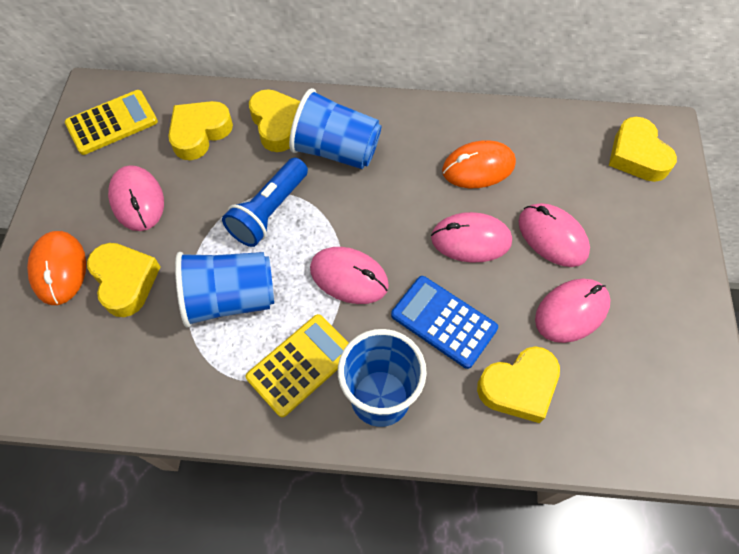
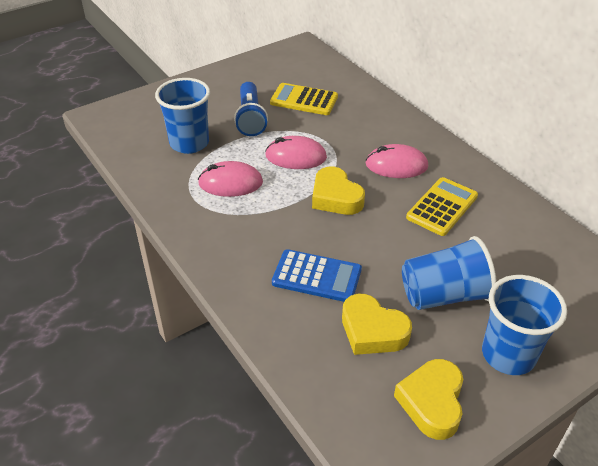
orange mouse: [27,231,86,305] [442,140,516,188] = 2 -> none = 0
pink mouse: [108,165,164,231] [310,247,389,304] [431,212,512,263] [518,203,590,267] [535,279,611,343] = 5 -> [198,161,263,197] [265,136,327,169] [365,144,428,178] = 3
yellow heart: [87,243,161,317] [168,101,233,160] [249,89,300,152] [477,346,560,423] [609,117,677,182] = 5 -> [312,167,365,215] [342,294,412,355] [394,359,463,440] = 3

